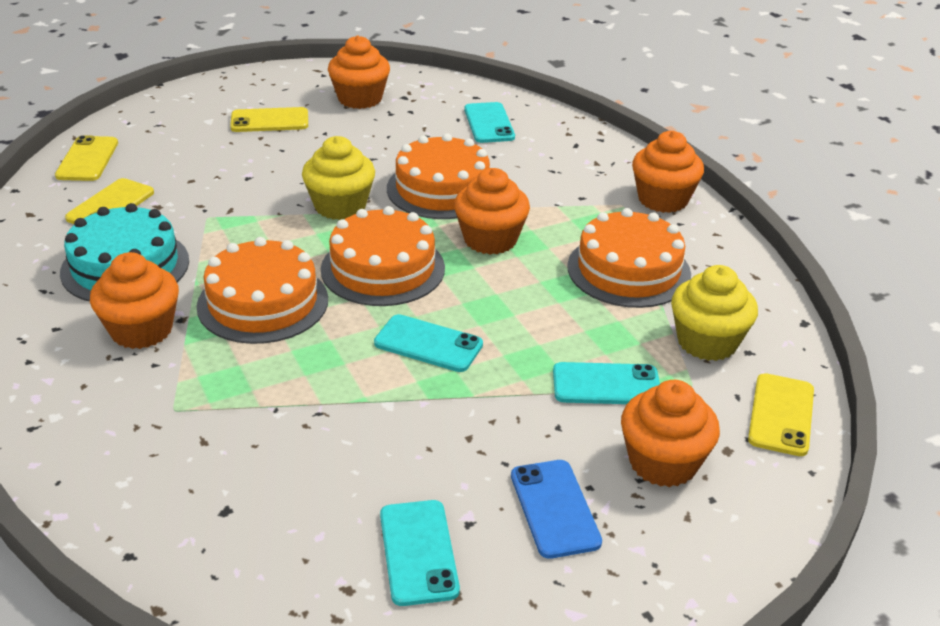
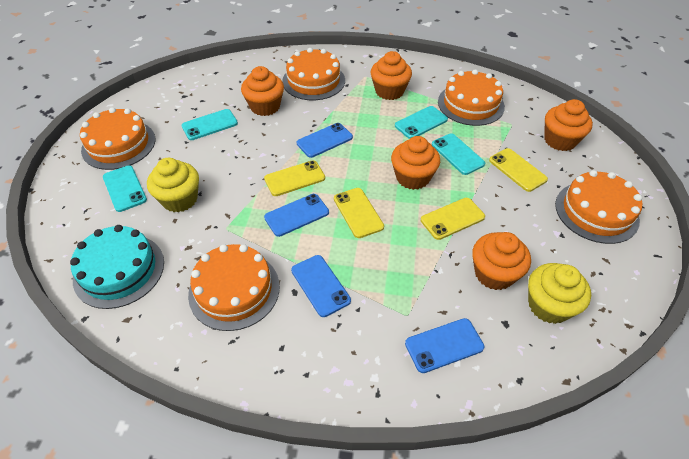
blue phone: [511,460,602,559] = 1 -> [264,194,329,237] [291,255,351,317] [297,123,353,158] [405,318,484,373] = 4
orange cake: [196,237,328,344] [321,206,445,306] [387,133,490,219] [567,208,691,308] = 4 -> [80,107,155,170] [188,244,280,331] [282,48,345,100] [438,69,505,126] [555,170,642,244] = 5

